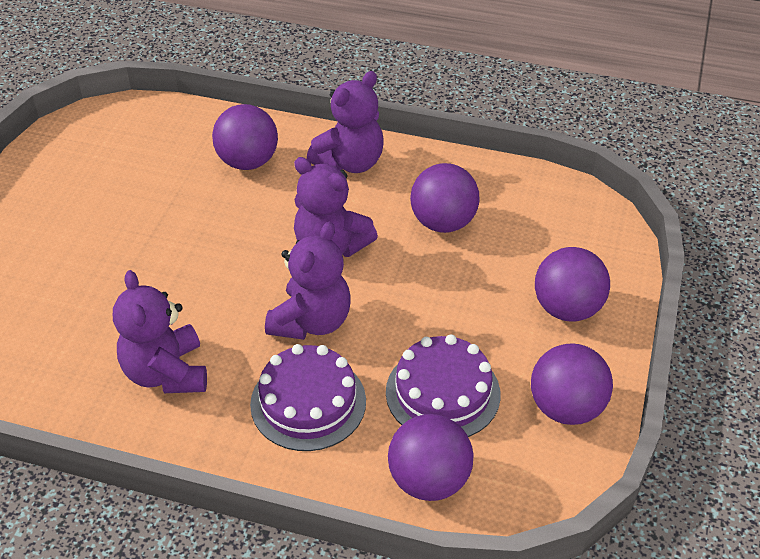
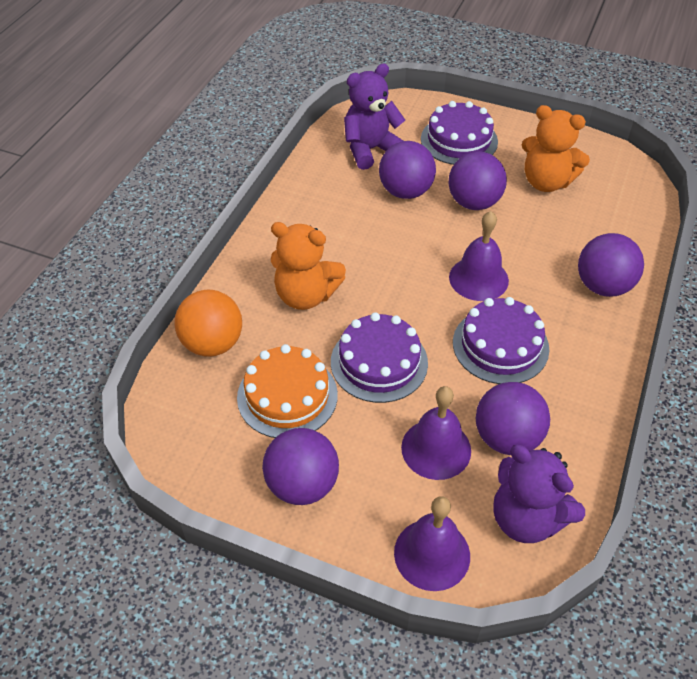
orange ball: none = 0 -> [174,290,242,357] = 1
orange cake: none = 0 -> [237,344,338,438] = 1
orange teddy bear: none = 0 -> [271,222,346,310] [522,105,590,192] = 2
purple bell: none = 0 -> [394,496,470,591] [401,386,471,480] [449,211,509,301] = 3
purple cake: [250,344,366,451] [386,334,501,437] = 2 -> [331,312,428,403] [421,101,498,165] [453,297,549,384] = 3
purple teddy bear: [113,270,207,393] [265,222,351,340] [294,157,378,257] [307,71,384,173] = 4 -> [344,63,405,170] [493,445,585,543] = 2

